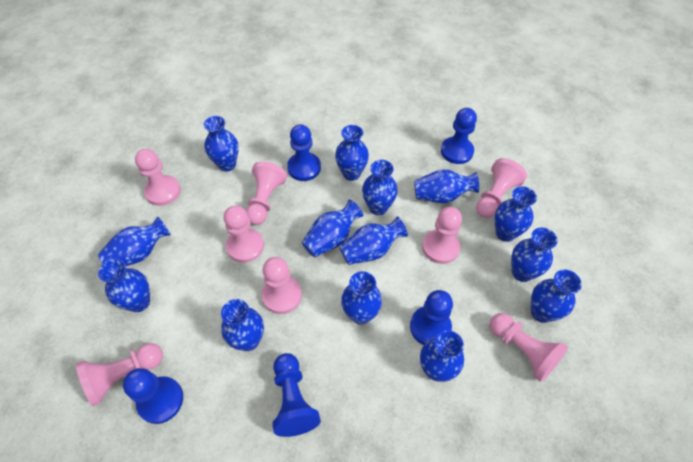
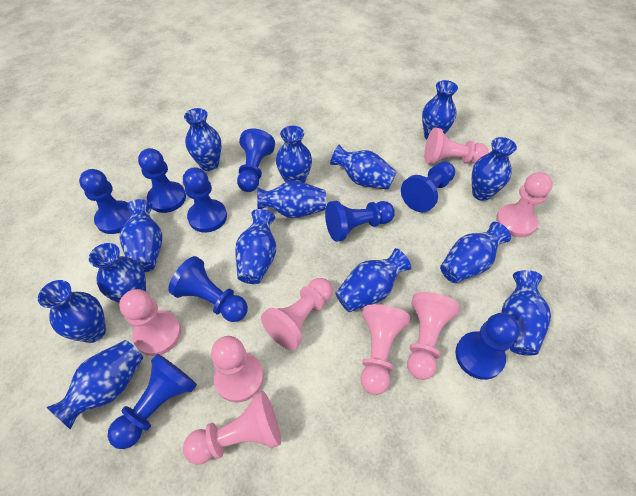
blue pawn: [123,368,183,424] [272,353,321,437] [287,124,321,181] [410,290,453,345] [441,108,477,164] = 5 -> [79,169,131,234] [108,354,197,449] [138,148,186,213] [168,256,248,322] [183,167,227,232] [237,128,275,192] [325,201,395,242] [401,161,455,212] [455,313,520,380] = 9

